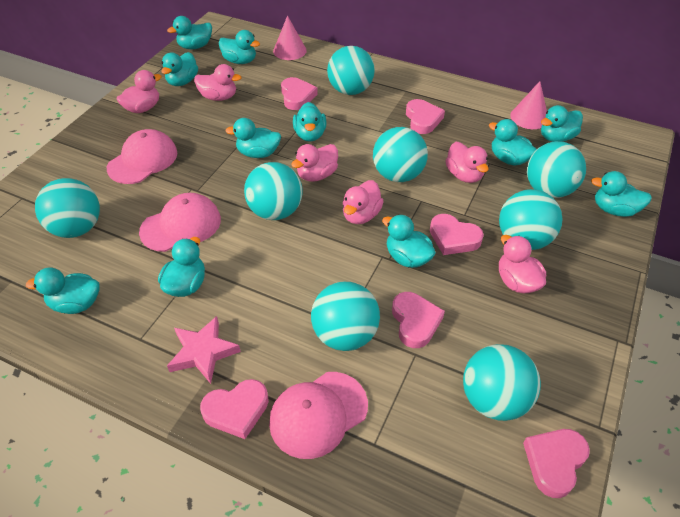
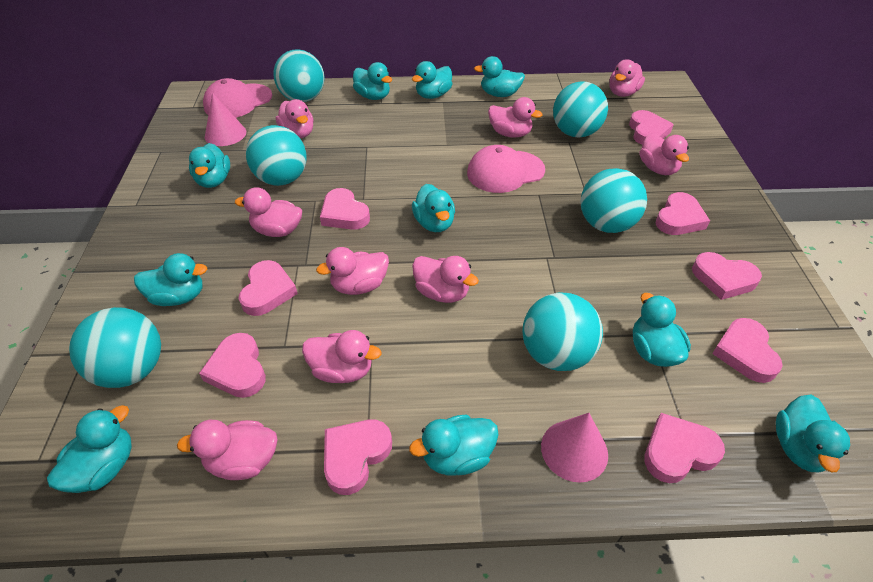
pink cap: [107,129,177,184] [139,193,221,252] [269,372,368,459] = 3 -> [203,78,272,118] [467,145,545,193] = 2
pink duck: [117,70,162,113] [194,64,241,101] [291,144,338,182] [342,180,384,224] [445,141,489,183] [499,235,546,293] = 6 -> [177,420,277,480] [235,187,302,237] [276,99,314,138] [302,330,381,383] [316,247,389,295] [412,256,479,303] [488,97,542,138] [609,59,645,97] [640,133,689,175] = 9
pink heart: [200,379,269,439] [281,77,318,110] [392,292,445,348] [406,99,445,134] [430,214,484,255] [523,429,590,498] = 6 -> [199,333,266,398] [239,260,298,316] [320,188,370,230] [324,420,392,495] [629,110,674,144] [644,413,725,483] [656,192,710,235] [692,252,762,300] [712,318,783,383] = 9
pink star: [167,316,241,384] = 1 -> none = 0
turquoise ball: [35,178,100,238] [244,162,303,220] [311,282,380,351] [327,46,375,95] [373,127,428,182] [463,344,541,421] [499,189,563,250] [527,141,586,198] = 8 -> [69,307,161,388] [246,125,307,186] [273,49,325,102] [523,292,603,371] [553,81,608,138] [580,168,647,233] = 6
turquoise duck: [26,267,100,314] [158,237,205,297] [161,52,198,86] [167,16,212,49] [219,30,260,64] [225,118,281,158] [293,102,326,142] [382,215,436,268] [489,119,537,166] [541,105,583,142] [591,171,652,217] = 11 -> [47,405,132,493] [134,253,207,306] [189,143,230,188] [353,62,392,100] [409,415,499,475] [412,61,452,99] [412,184,455,232] [474,56,525,97] [633,293,691,367] [776,395,850,473] = 10

